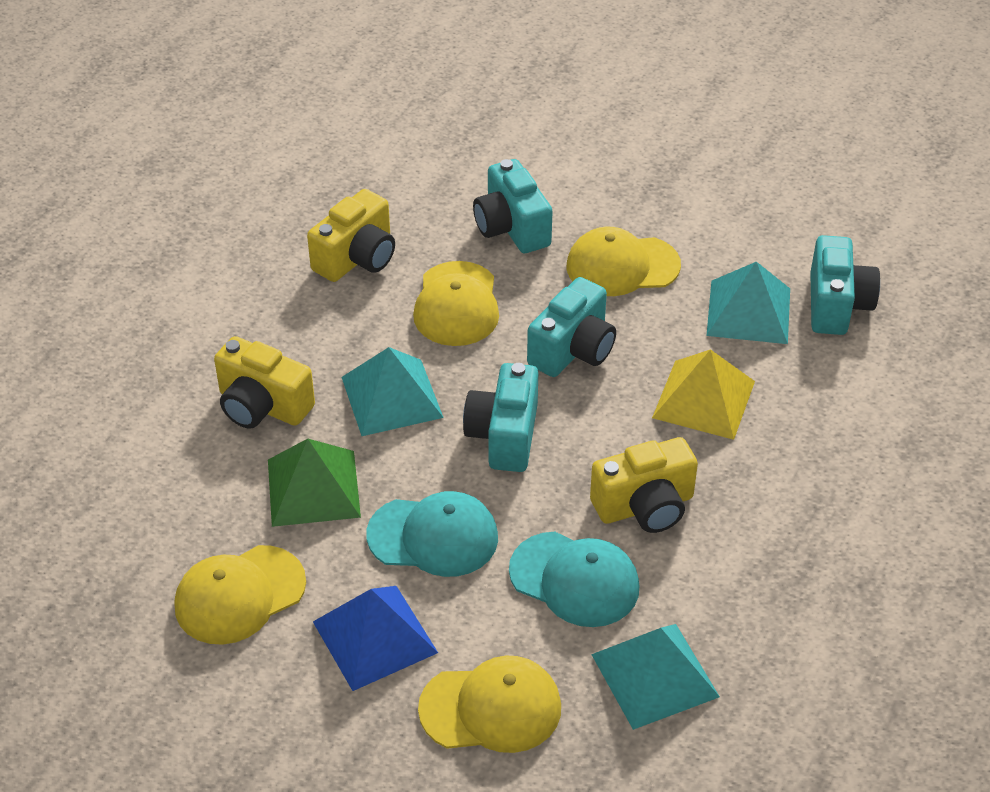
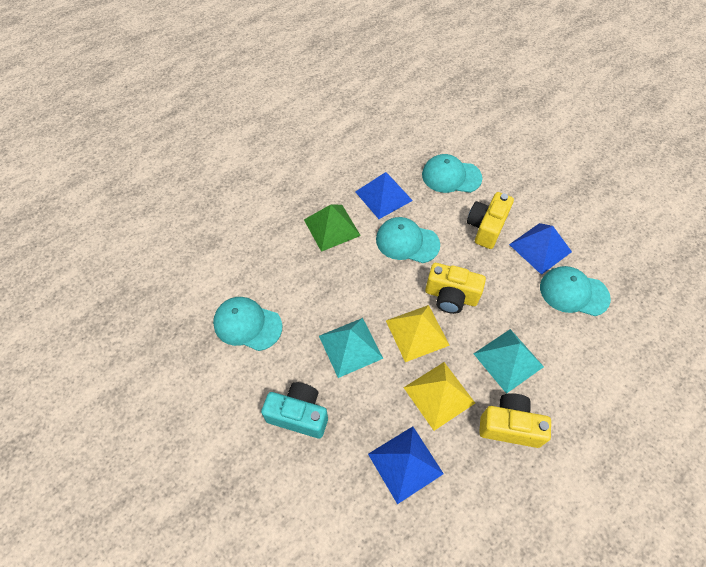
blue pyramid: [313,586,438,691] = 1 -> [355,172,413,219] [368,426,444,504] [509,223,572,275] = 3
turquoise camera: [463,363,538,472] [473,159,552,253] [527,277,616,377] [810,235,880,335] = 4 -> [261,382,328,438] = 1
turquoise cap: [366,491,498,577] [509,532,639,627] = 2 -> [213,297,282,351] [376,217,440,263] [422,154,482,193] [540,266,611,316] = 4
turquoise pyramid: [341,347,444,436] [591,624,720,730] [706,262,790,344] = 3 -> [319,318,383,378] [474,329,544,394] = 2
yellow cap: [175,545,306,645] [413,261,499,346] [418,656,561,753] [567,227,681,296] = 4 -> none = 0
yellow pyramid: [652,349,755,440] = 1 -> [386,305,450,362] [403,362,475,431] = 2

